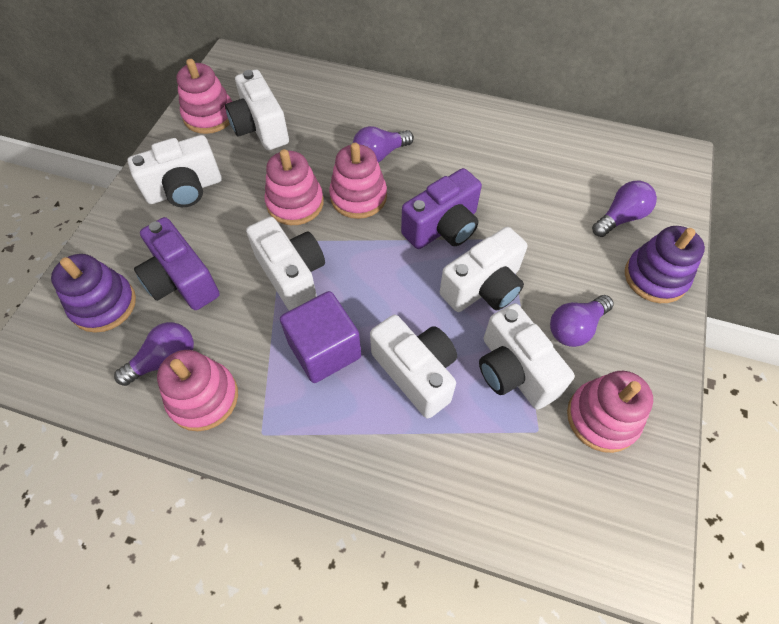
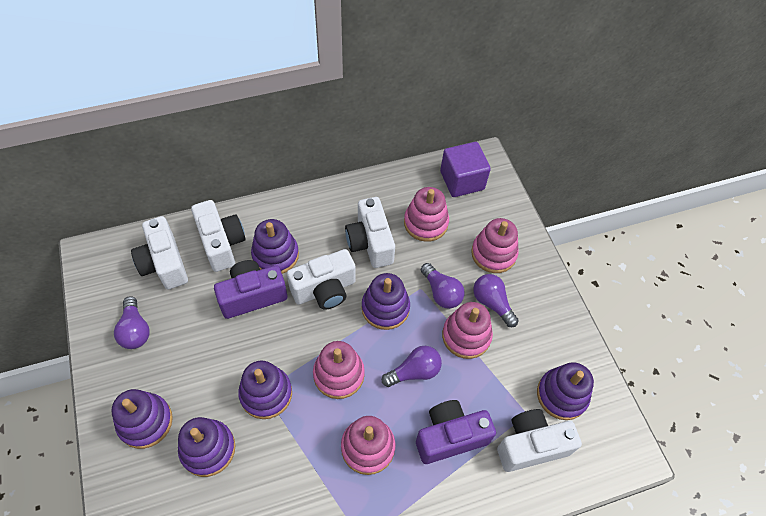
purple stacking toy: [51,254,136,333] [625,226,705,303] = 2 -> [111,389,173,449] [178,417,236,477] [238,361,292,419] [251,219,299,274] [361,273,410,330] [537,362,594,420] = 6
white camera: [127,135,221,207] [225,69,289,150] [246,217,325,311] [370,315,457,419] [440,227,527,312] [479,303,575,410] = 6 -> [131,216,188,289] [191,200,245,272] [287,249,356,309] [345,197,395,268] [497,409,582,472] = 5

